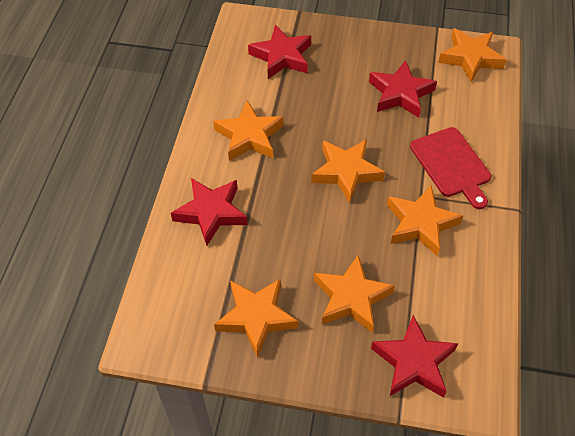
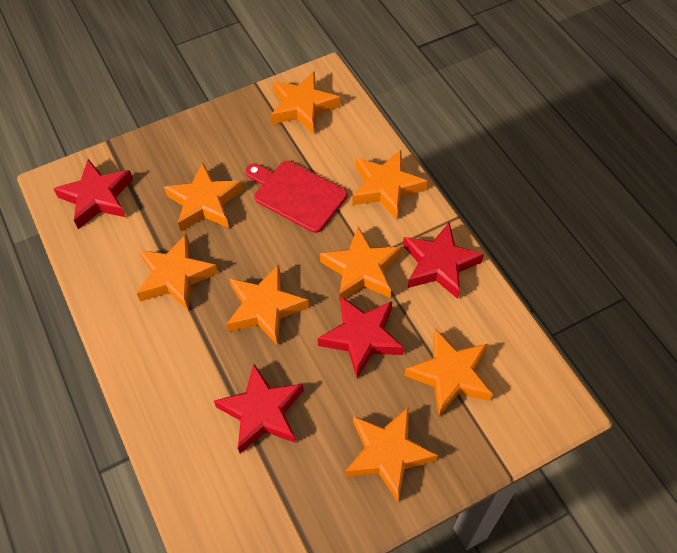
orange star: [213,101,283,161] [214,279,298,358] [311,139,385,203] [314,255,395,332] [387,185,463,256] [438,28,507,82] = 6 -> [136,234,218,311] [164,162,243,231] [226,265,309,346] [271,71,340,134] [320,227,401,302] [345,407,438,501] [353,150,428,219] [404,329,493,416] = 8

